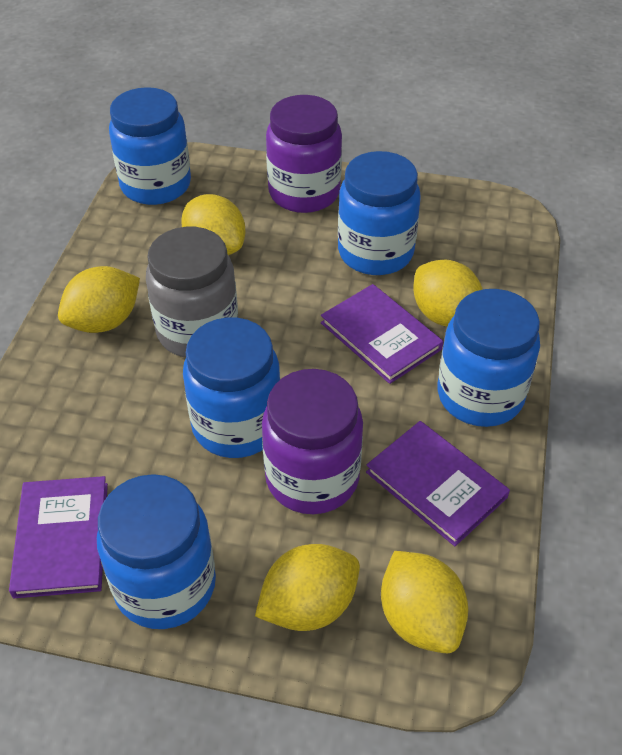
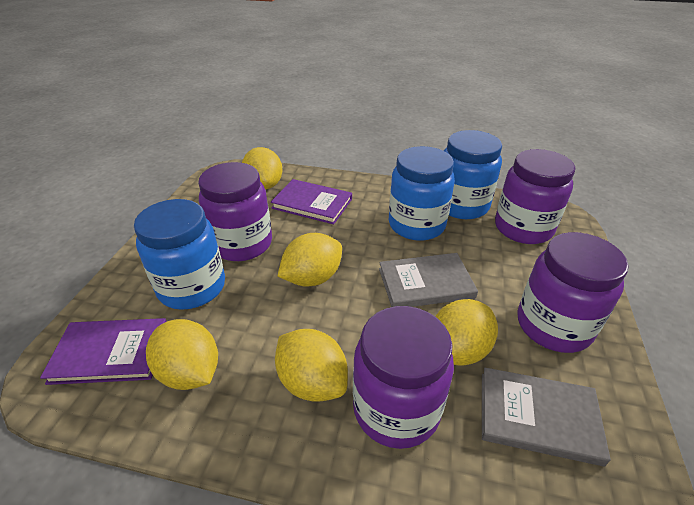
blue jar: [97,474,216,629] [109,87,191,205] [183,317,281,458] [338,151,421,275] [437,289,540,427] = 5 -> [134,199,225,310] [389,146,455,241] [444,130,502,219] = 3
grey book: none = 0 -> [379,253,478,307] [482,368,611,467] = 2
grey jar: [146,227,238,358] = 1 -> none = 0
purple book: [9,476,108,598] [321,284,443,384] [366,421,510,546] = 3 -> [40,318,167,385] [271,179,352,224] = 2
purple jar: [262,369,363,514] [266,95,342,213] = 2 -> [198,162,272,261] [353,306,454,449] [495,149,575,244] [517,232,628,353] = 4

